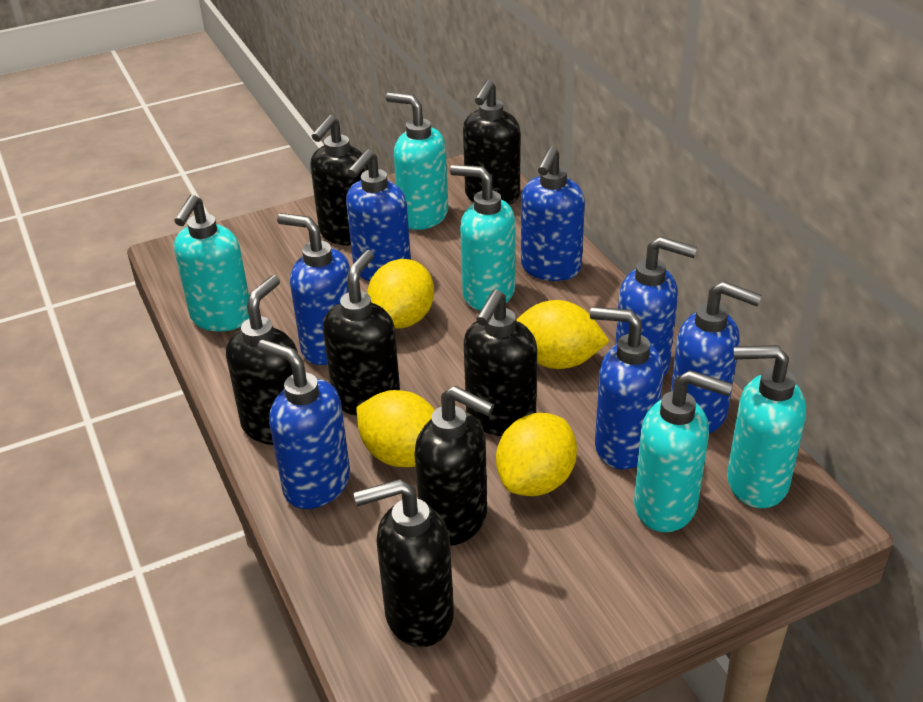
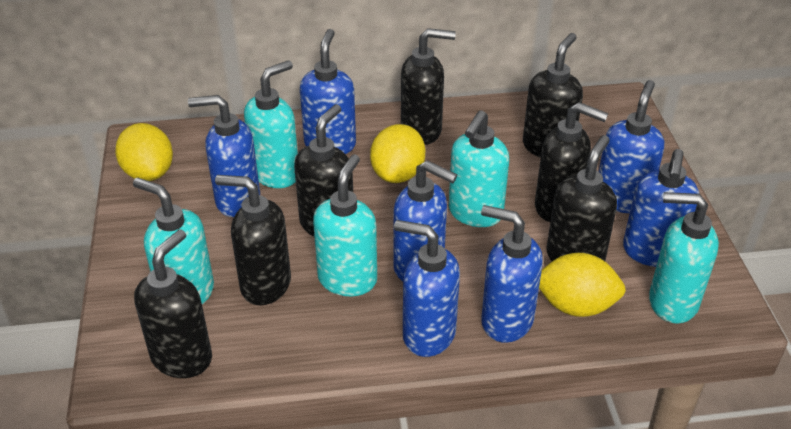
yellow lemon: [356,390,435,467] [367,259,434,329] [496,413,577,496] [516,300,609,369] = 4 -> [115,123,173,181] [370,124,425,183] [539,253,626,317] = 3

